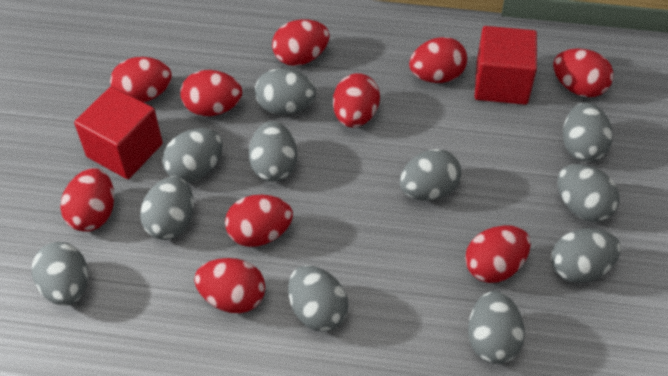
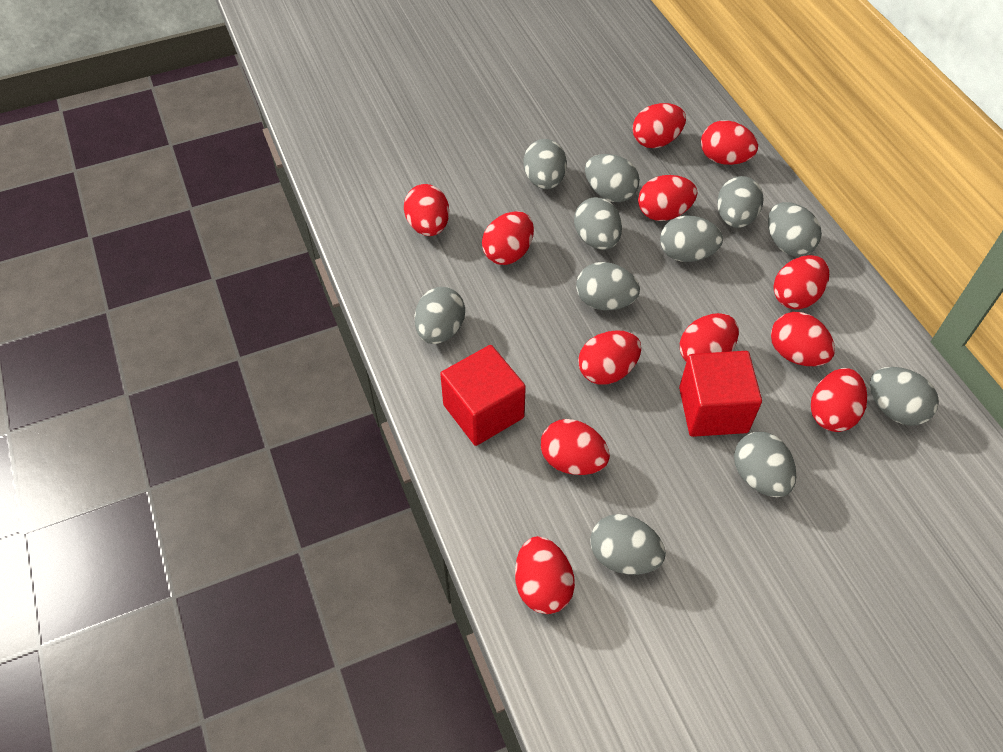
red egg: [61,168,114,232] [110,57,172,102] [180,70,242,116] [194,258,265,313] [225,195,293,247] [272,19,330,66] [333,73,380,127] [409,37,467,83] [465,225,531,283] [553,49,613,97] = 10 -> [404,184,449,236] [482,211,534,265] [515,536,575,614] [541,419,610,475] [578,330,641,385] [633,103,686,148] [638,175,697,221] [680,313,739,362] [701,120,758,165] [771,312,835,366] [773,255,829,310] [811,368,867,432] = 12

